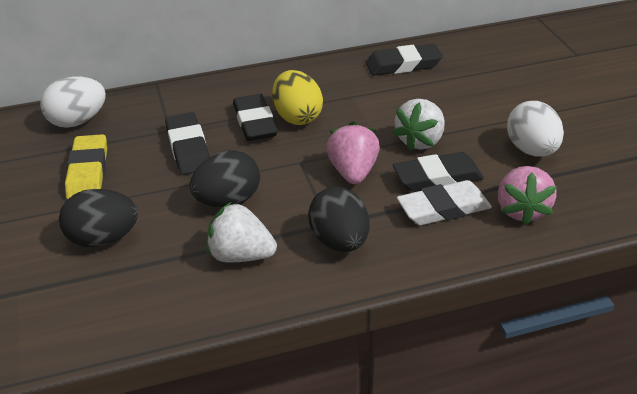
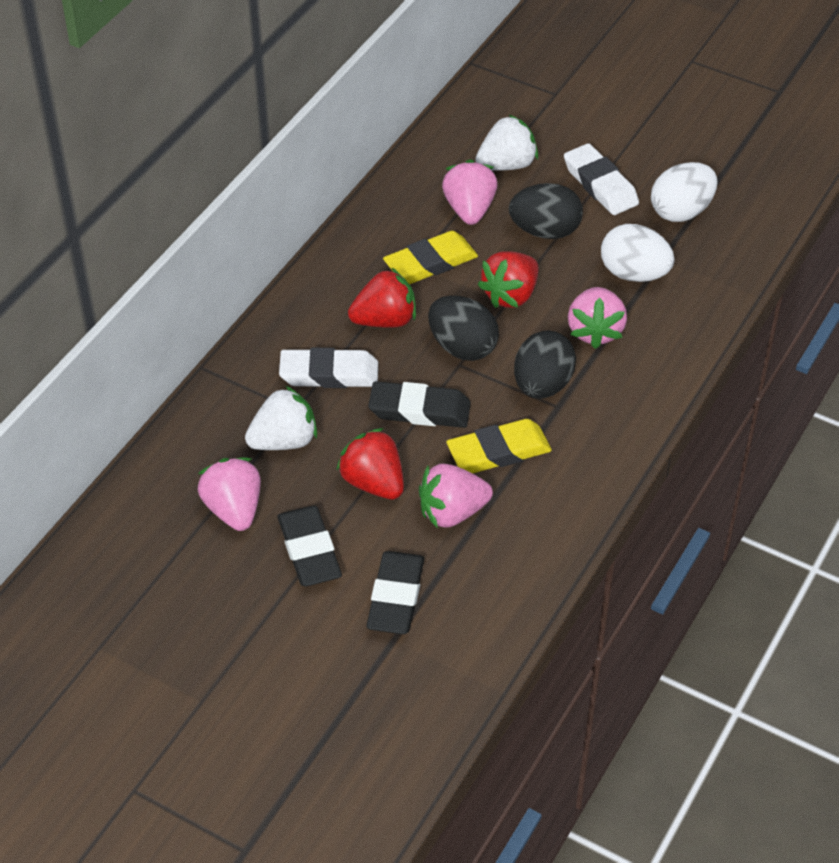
black eraser: [165,112,210,175] [233,94,278,141] [366,44,443,76] [393,152,484,192] = 4 -> [277,506,342,586] [366,551,424,634] [368,381,471,428] = 3
pink strawberry: [326,122,380,184] [498,166,557,226] = 2 -> [198,457,261,531] [419,464,493,528] [442,159,498,225] [568,287,627,349] = 4
red strawberry: none = 0 -> [336,428,404,499] [348,267,416,328] [478,251,539,308] = 3
white eraser: [397,180,492,225] = 1 -> [279,348,378,388] [564,143,639,215] = 2
yellow egg: [272,70,323,125] = 1 -> none = 0
yellow eraser: [65,134,107,199] = 1 -> [383,231,478,284] [446,419,552,474] = 2

